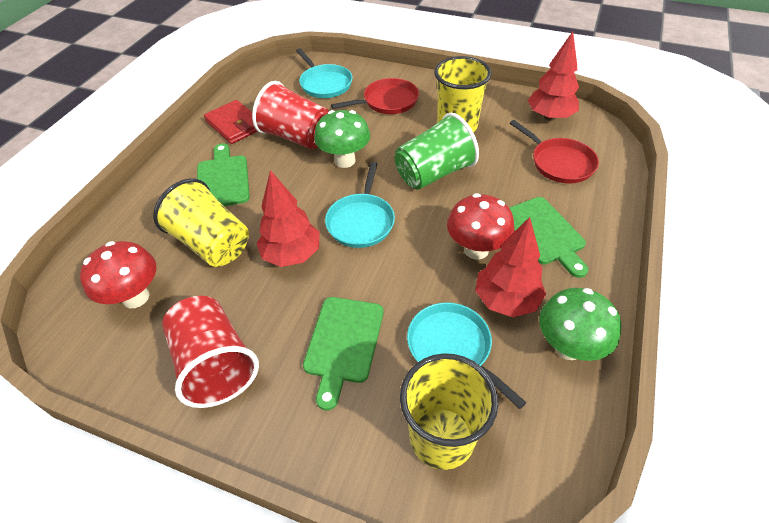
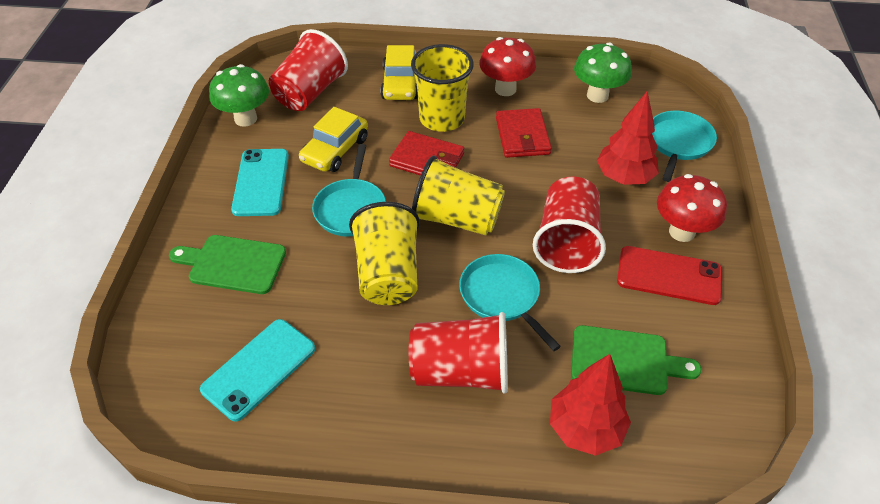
green cup: [395,113,479,190] = 1 -> none = 0
green cutting board: [197,143,250,206] [303,297,384,410] [509,197,588,278] = 3 -> [169,235,286,294] [571,325,701,395] = 2
red cup: [162,296,259,408] [252,81,329,149] = 2 -> [269,29,348,111] [409,312,508,394] [533,176,606,273] = 3
red pan: [331,78,419,114] [510,120,599,184] = 2 -> none = 0
red phone: none = 0 -> [617,246,722,305] = 1
red tree: [256,170,320,267] [475,217,546,317] [528,31,579,121] = 3 -> [550,354,631,456] [597,91,659,185] = 2
red wallet: [204,100,258,144] = 1 -> [389,131,464,176] [496,108,552,158] = 2
turquoise phone: none = 0 -> [200,319,315,421] [231,149,289,216] = 2
yellow car: none = 0 -> [299,107,368,172] [380,45,418,100] = 2

